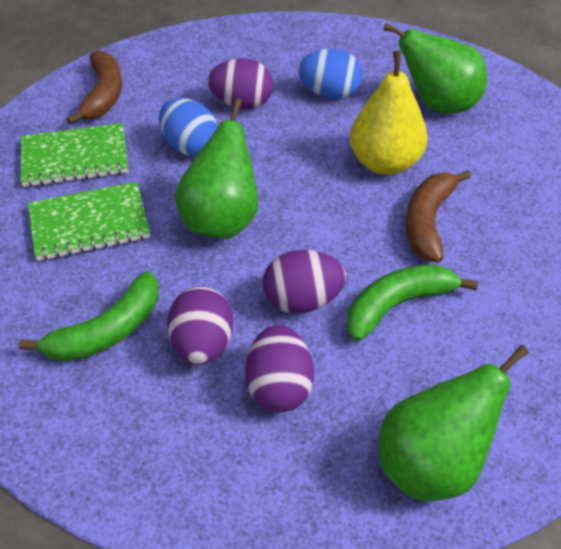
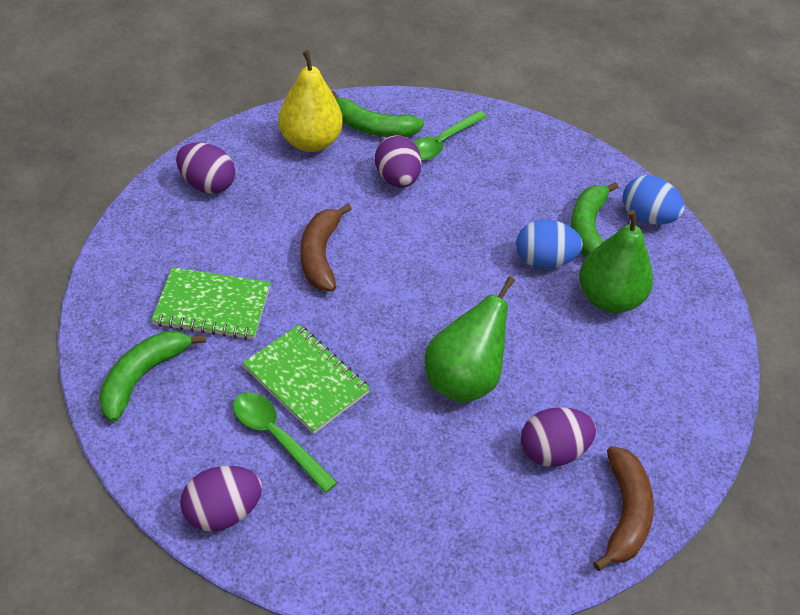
green banana: [19,271,159,361] [347,264,478,342] = 2 -> [99,331,206,422] [331,91,424,137] [571,182,618,257] = 3
green pear: [175,98,258,239] [379,345,529,501] [383,23,487,113] = 3 -> [425,276,515,403] [579,210,653,313] = 2
green spoon: none = 0 -> [233,392,338,493] [414,110,487,161] = 2

